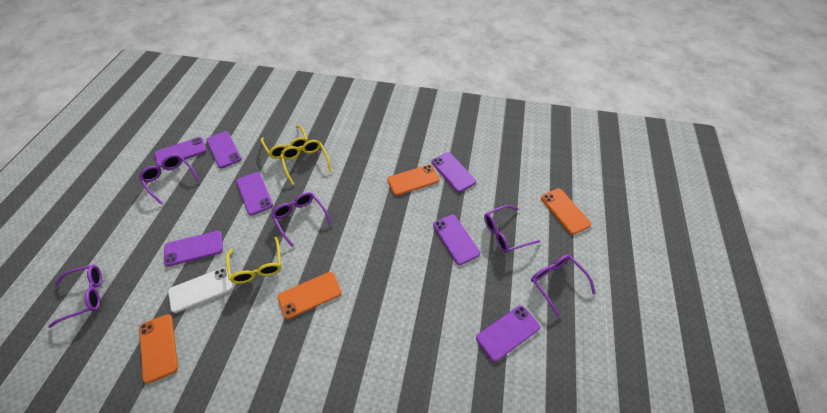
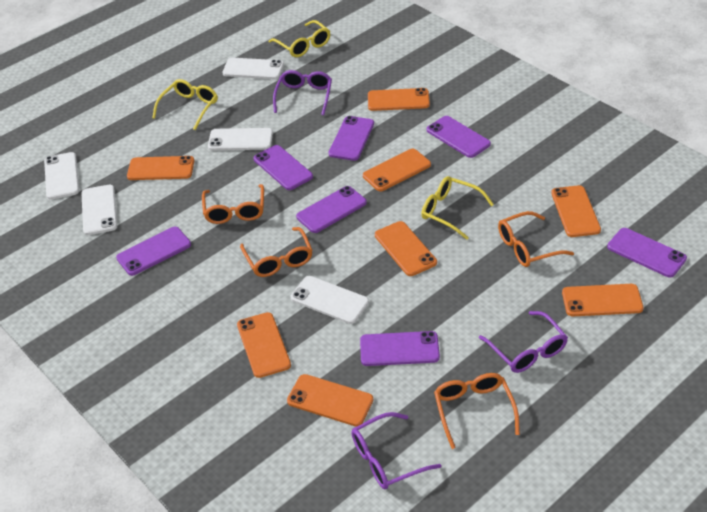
orange glasses: none = 0 -> [202,184,264,224] [240,227,313,277] [434,373,520,449] [498,211,574,267] = 4
orange phone: [139,314,178,383] [278,272,342,319] [387,165,440,195] [541,188,591,235] = 4 -> [127,156,194,180] [237,312,291,378] [287,374,373,427] [363,149,431,191] [368,88,430,111] [375,221,437,276] [551,185,601,237] [562,284,643,316] = 8
purple glasses: [48,264,102,328] [139,154,200,204] [271,192,332,247] [484,205,540,253] [531,255,596,318] = 5 -> [273,70,332,115] [351,412,442,489] [479,311,568,373] = 3
white phone: [168,267,233,313] = 1 -> [44,152,79,200] [82,185,117,235] [208,128,273,150] [222,58,284,79] [291,276,369,324] = 5

